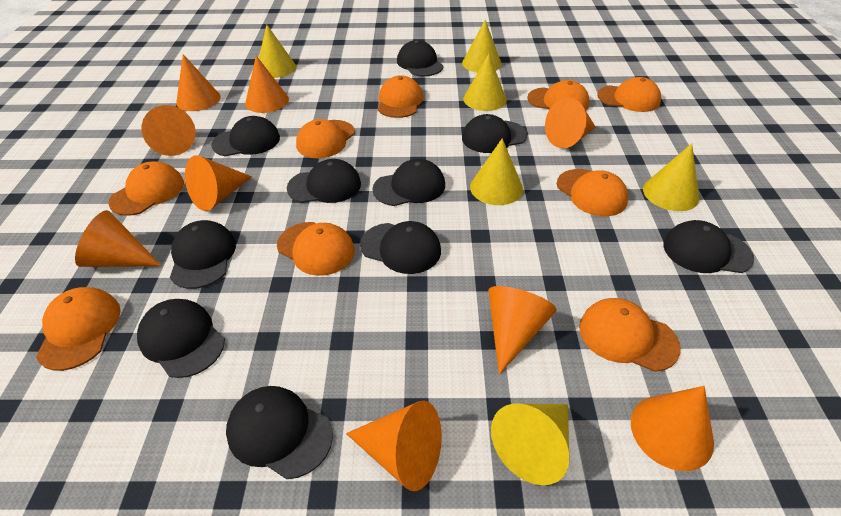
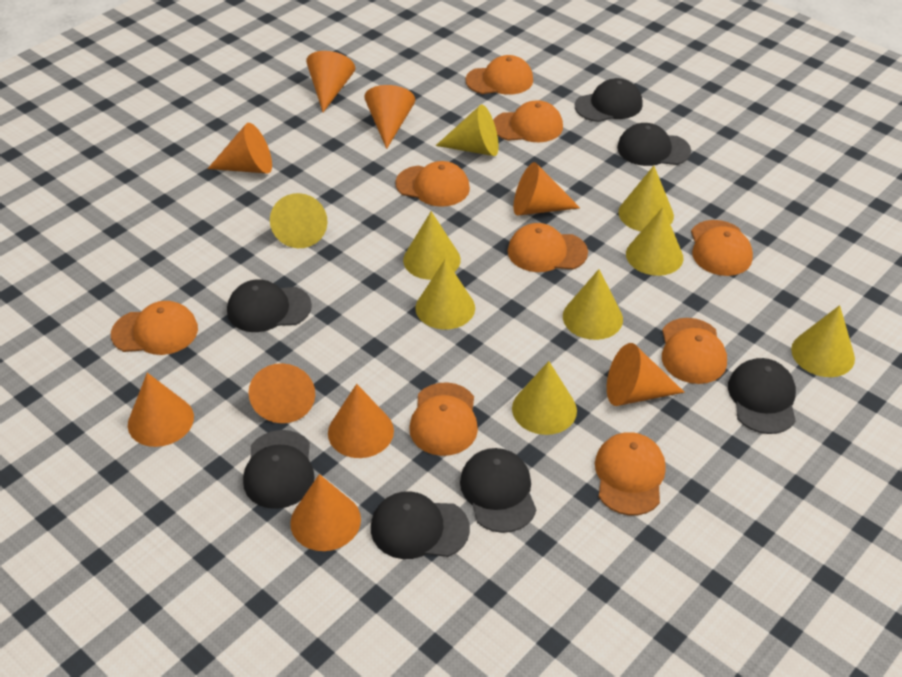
black cap: [137,299,225,378] [170,220,236,289] [211,116,280,156] [226,386,333,479] [287,159,361,203] [360,221,441,274] [372,159,445,206] [397,40,444,76] [462,114,527,153] [663,220,754,273] = 10 -> [227,279,312,332] [243,430,315,509] [371,491,470,559] [460,448,536,533] [575,78,643,122] [617,123,691,166] [728,358,796,434] = 7
yellow cone: [259,25,296,78] [462,20,502,73] [463,53,507,111] [470,138,523,205] [491,403,569,485] [643,143,699,211] = 6 -> [270,193,328,248] [403,211,461,280] [416,259,475,329] [435,105,498,156] [512,361,577,435] [563,269,623,340] [618,166,674,231] [626,207,683,276] [791,305,855,377] = 9

